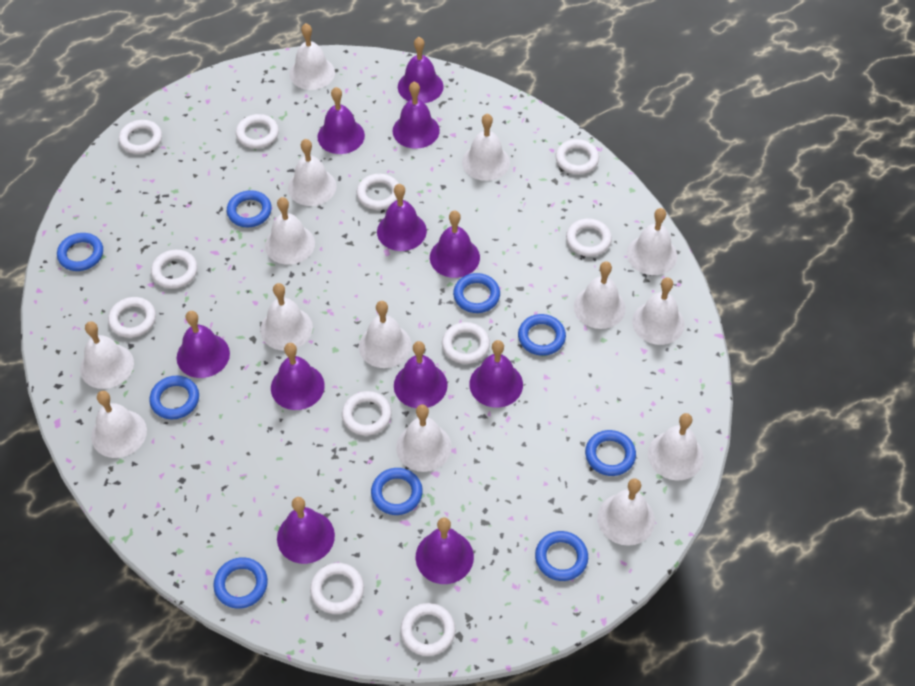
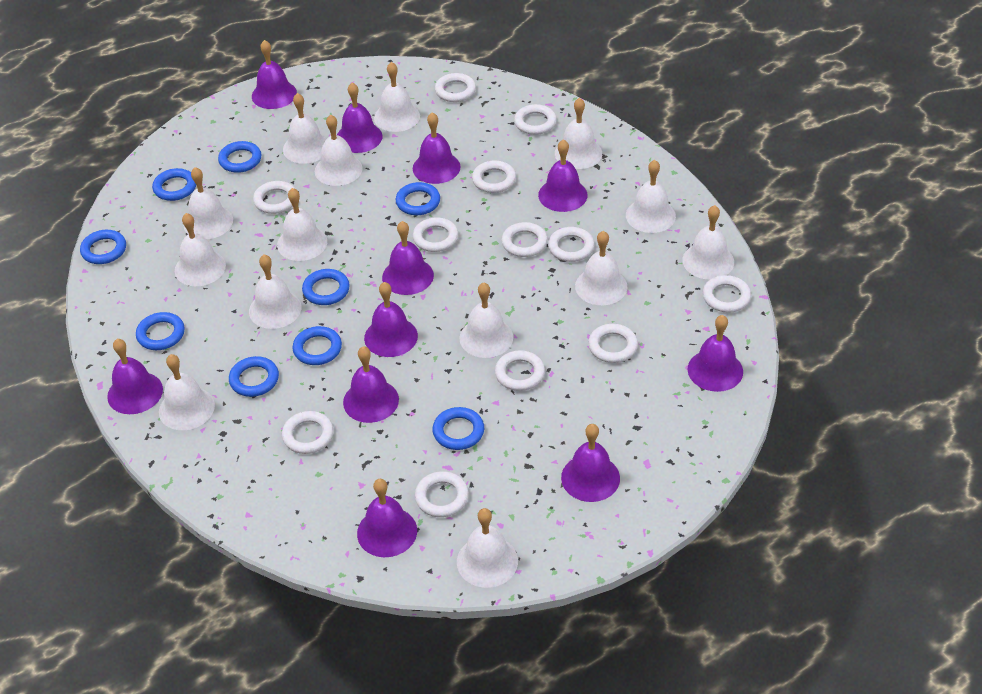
white ring: [108,297,156,338] [119,120,162,154] [151,250,198,289] [236,114,279,149] [310,563,364,614] [342,391,392,436] [356,174,399,210] [400,603,455,656] [442,322,490,364] [555,139,599,175] [566,219,612,257] = 11 -> [253,181,295,214] [282,411,334,454] [413,217,459,252] [415,471,469,517] [435,73,476,102] [472,161,516,193] [495,350,545,391] [501,222,548,257] [514,104,557,135] [548,227,595,262] [588,324,638,363] [703,275,751,313] = 12

